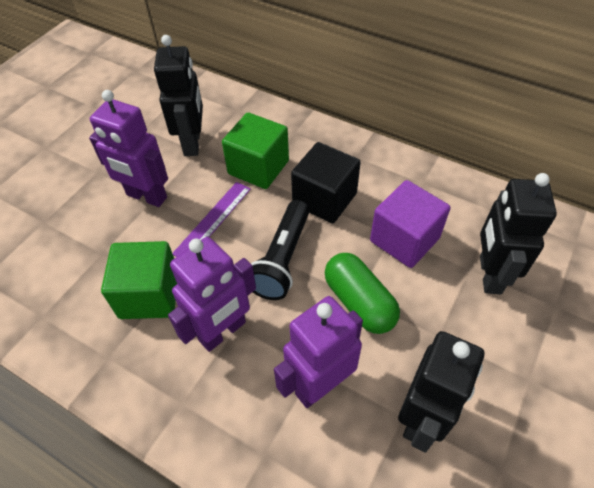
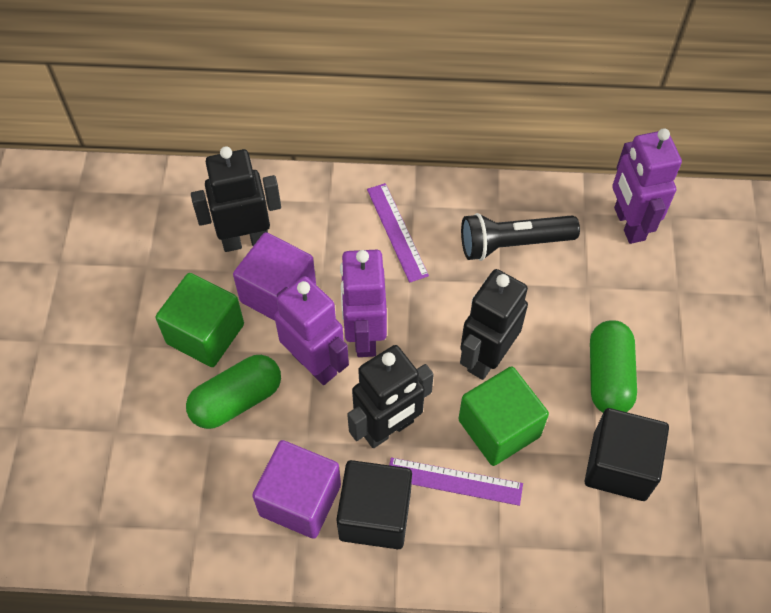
black cube: [291,142,361,224] = 1 -> [336,460,412,549] [585,408,669,501] = 2
green capsule: [325,253,400,334] = 1 -> [186,355,281,429] [590,320,637,413] = 2
purple cube: [370,180,451,268] = 1 -> [233,232,316,321] [252,440,341,539] = 2
purple ruler: [172,182,251,257] = 1 -> [367,183,429,283] [389,457,523,506] = 2

